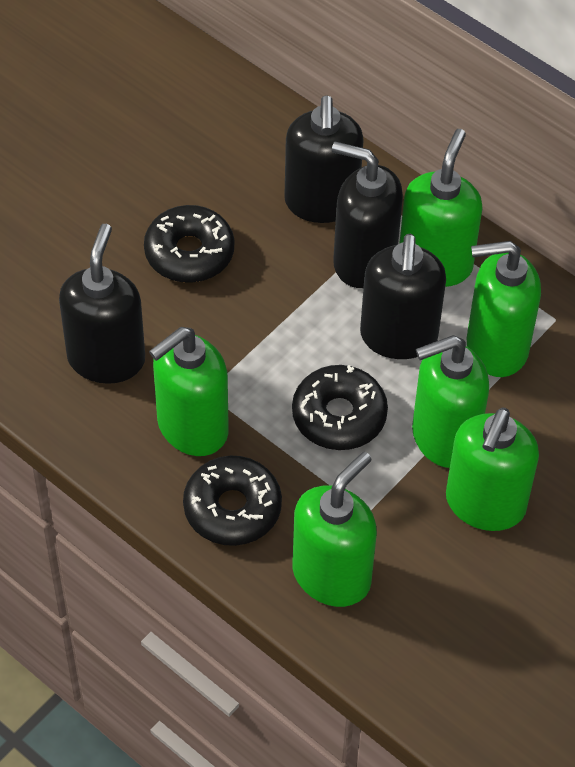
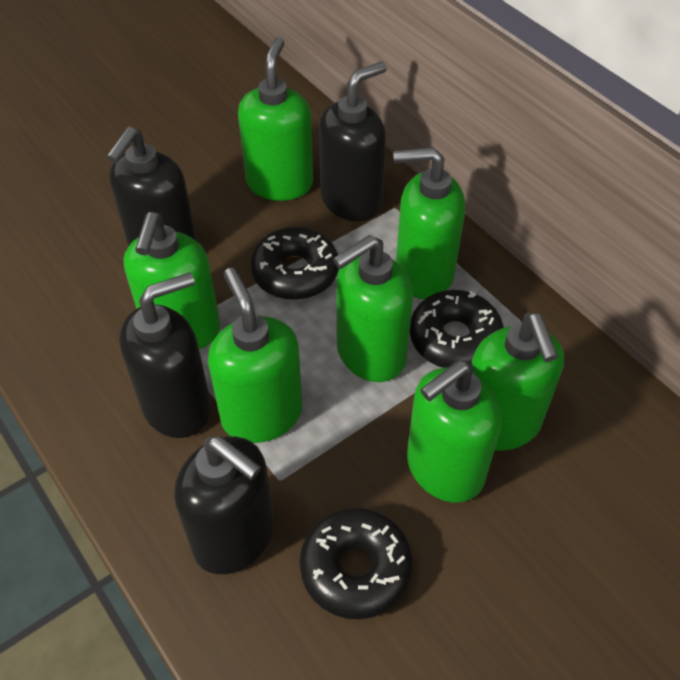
green soap dispenser: [149,327,229,456] [293,452,377,607] [399,129,483,287] [412,335,489,468] [446,408,539,531] [467,241,541,377] = 6 -> [124,212,220,349] [208,268,302,443] [238,37,313,201] [333,235,413,382] [393,147,465,299] [407,360,502,502] [471,313,564,451] = 7

